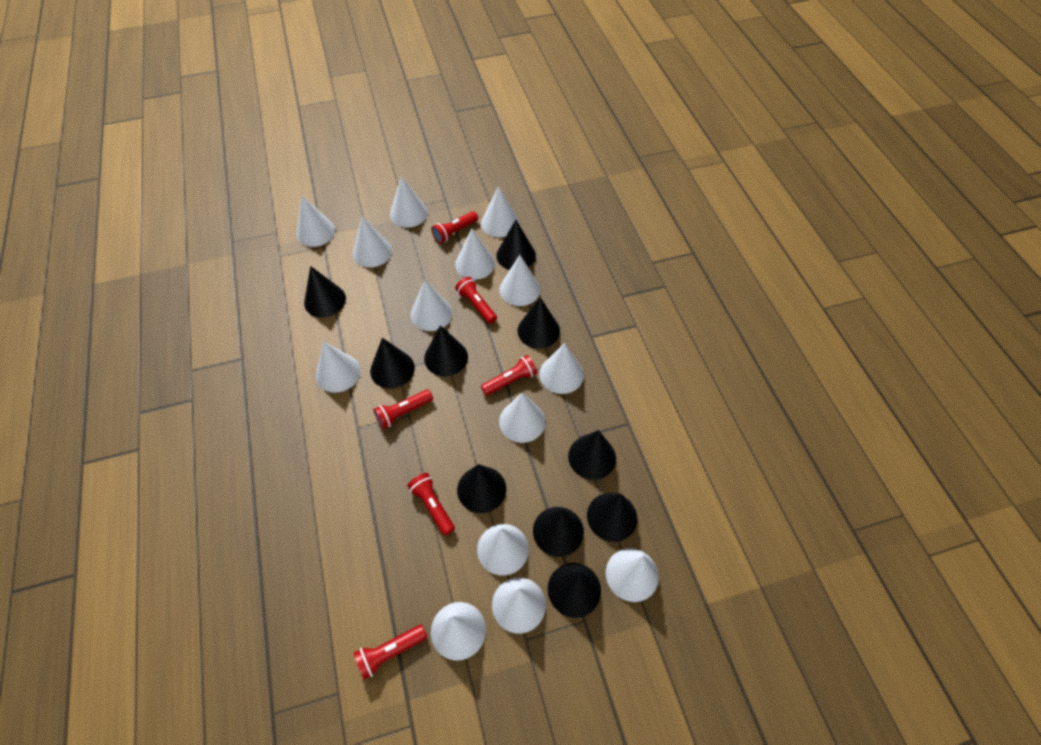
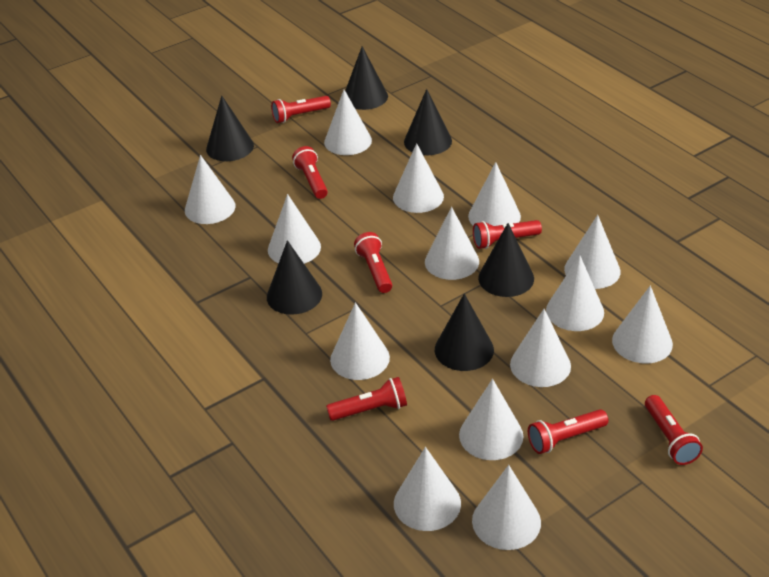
black cone: [304,266,346,318] [370,338,415,389] [424,325,468,376] [457,464,506,513] [496,220,536,270] [518,297,560,349] [533,507,584,557] [548,563,601,618] [568,430,616,480] [587,493,637,542] = 10 -> [206,95,254,161] [267,240,322,315] [345,46,388,110] [404,89,452,155] [435,294,494,371] [478,223,534,297] = 6
red flashlight: [354,624,427,680] [374,390,433,429] [407,473,455,536] [431,211,478,244] [455,277,497,324] [481,355,537,396] = 6 -> [271,96,331,123] [292,146,328,199] [326,377,407,421] [354,232,392,293] [473,220,542,249] [528,409,608,454] [645,395,703,465] = 7

